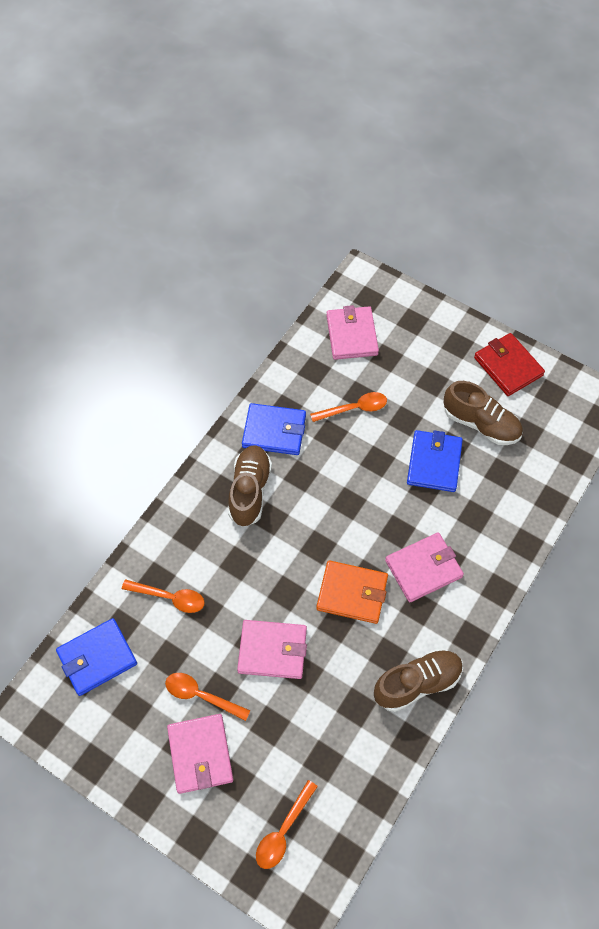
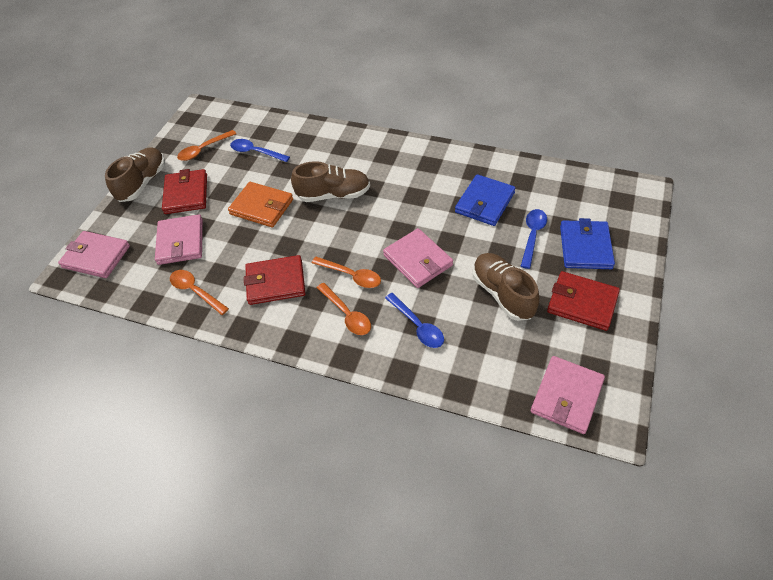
blue spoon: none = 0 -> [230,139,290,162] [385,293,444,348] [521,209,547,269] = 3
blue wallet: [56,618,137,696] [242,403,306,455] [407,430,463,492] = 3 -> [455,174,515,226] [560,218,615,269] = 2
red wallet: [474,333,545,396] = 1 -> [162,169,207,214] [244,255,306,305] [547,271,620,331] = 3

